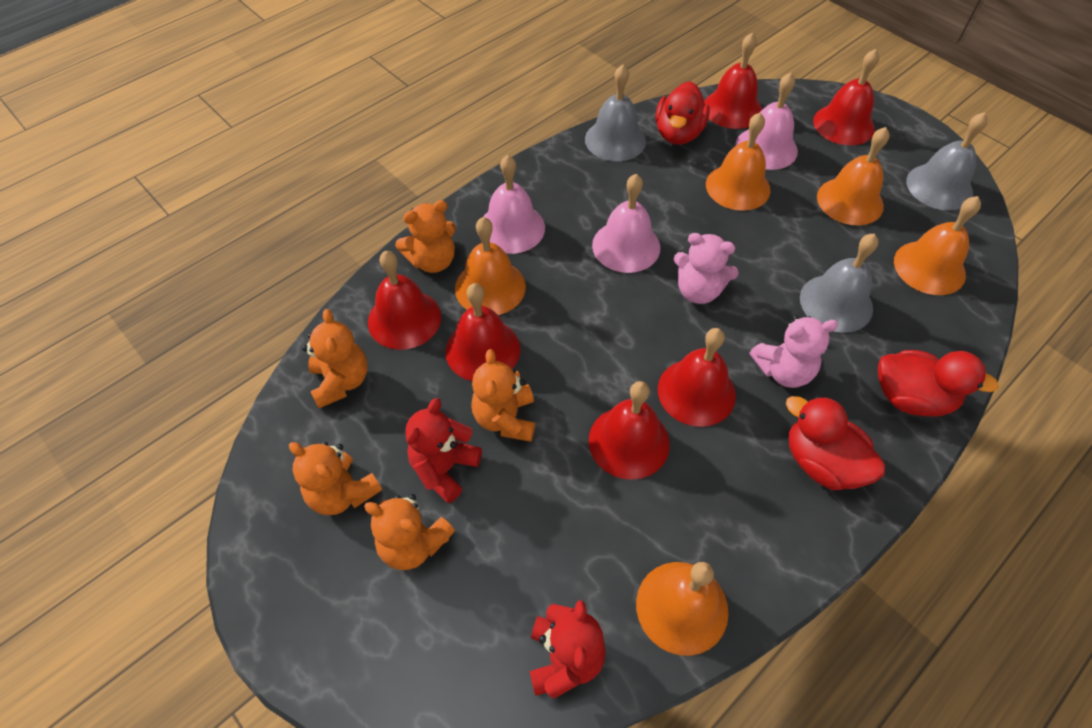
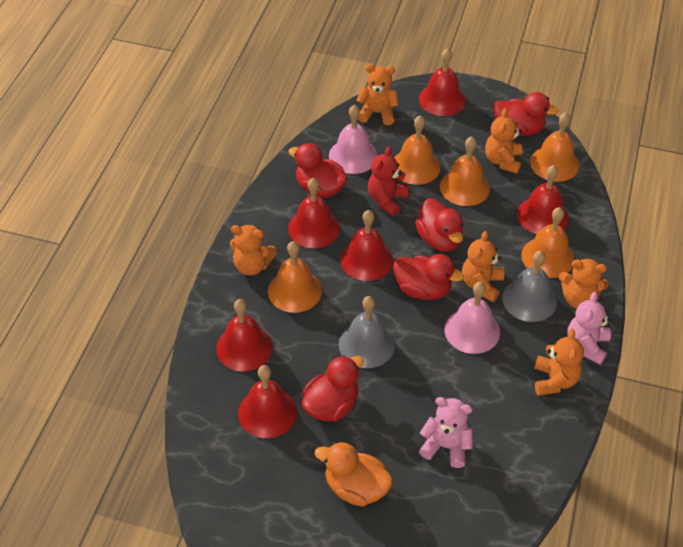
grey bell: [585,65,646,161] [800,234,878,333] [906,112,988,210] = 3 -> [339,296,395,368] [502,250,557,322] = 2
orange duck: none = 0 -> [315,442,393,506] = 1
orange teddy bear: [289,442,382,515] [302,309,368,408] [364,494,455,570] [395,200,456,273] [471,349,535,442] = 5 -> [230,225,277,275] [356,64,399,125] [462,231,504,302] [485,108,522,174] [534,329,584,396] [559,258,609,309] = 6
pink bell: [483,155,545,254] [592,174,660,273] [735,73,798,170] = 3 -> [329,105,378,174] [444,282,500,354] = 2
red duck: [655,81,710,145] [786,396,885,490] [878,350,999,417] = 3 -> [288,143,348,198] [302,355,364,421] [393,254,464,300] [415,198,463,252] [493,92,559,136] = 5
red teddy bear: [405,398,482,503] [530,600,606,698] = 2 -> [368,146,410,216] = 1

